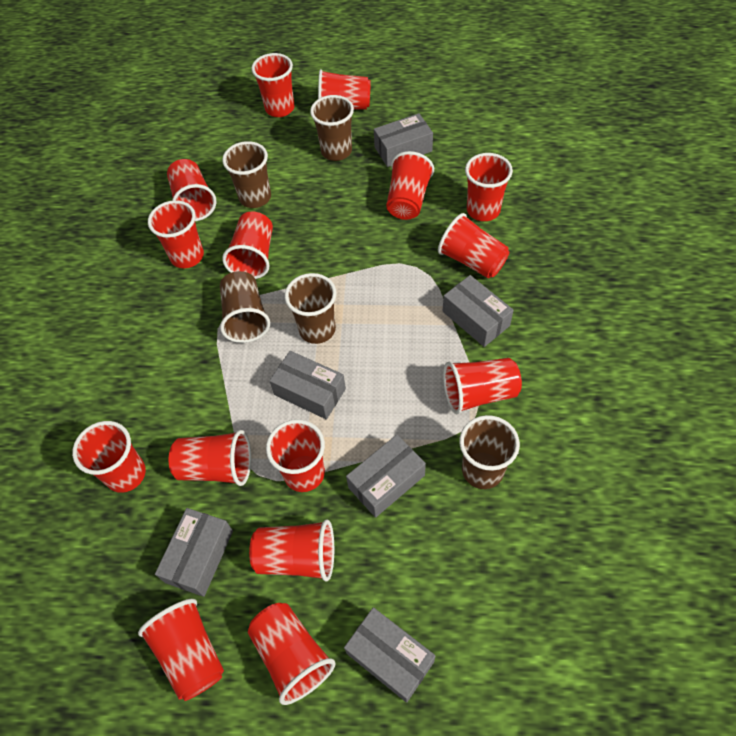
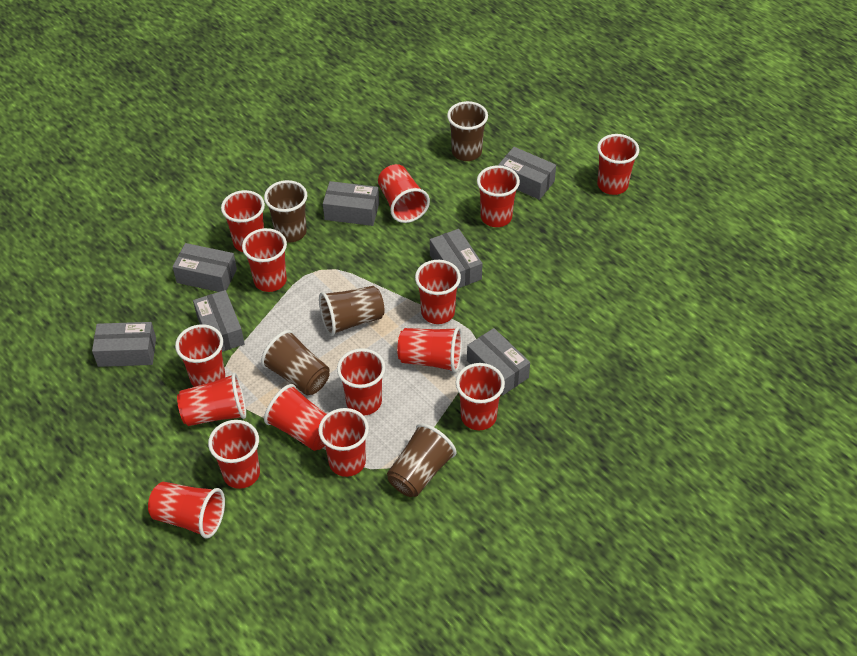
grey box: [155,508,233,597] [269,351,346,420] [344,607,436,703] [346,435,426,518] [374,113,433,167] [443,275,514,347] = 6 -> [92,322,156,367] [173,243,237,292] [193,290,245,352] [323,181,379,226] [430,229,483,289] [467,328,530,396] [498,147,556,200] = 7

